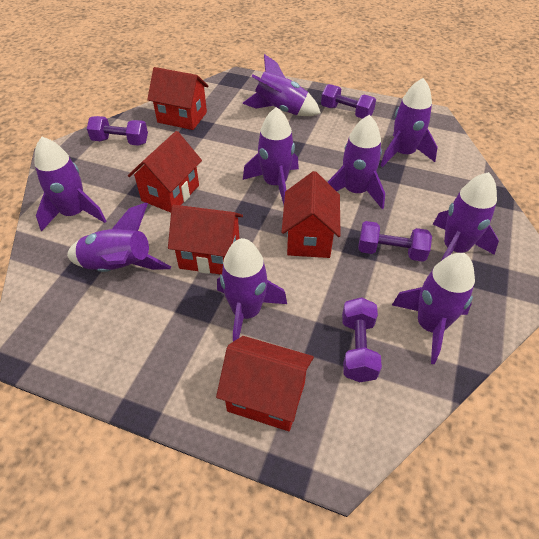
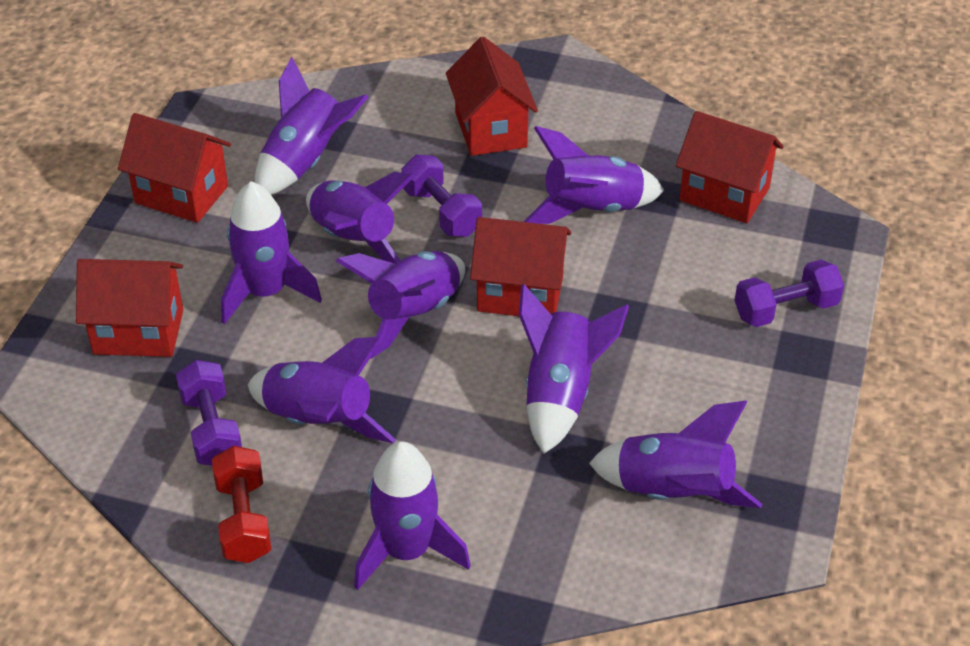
purple dumbbell: [87,116,148,146] [321,84,376,119] [342,297,382,382] [358,221,432,262] = 4 -> [176,360,242,466] [401,154,482,237] [734,259,844,327] = 3
red dumbbell: none = 0 -> [212,446,271,563] = 1

